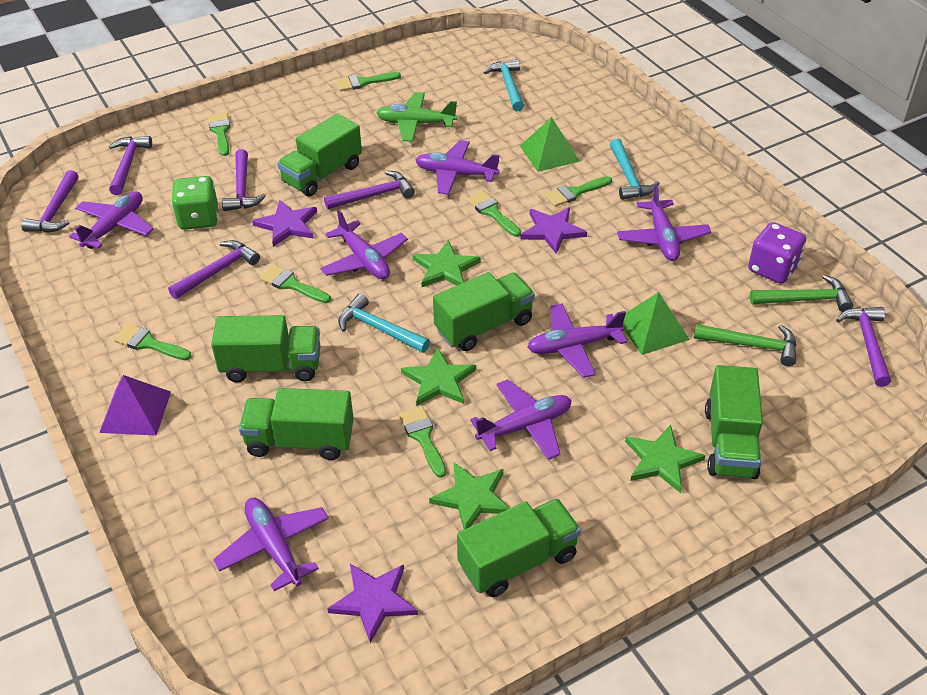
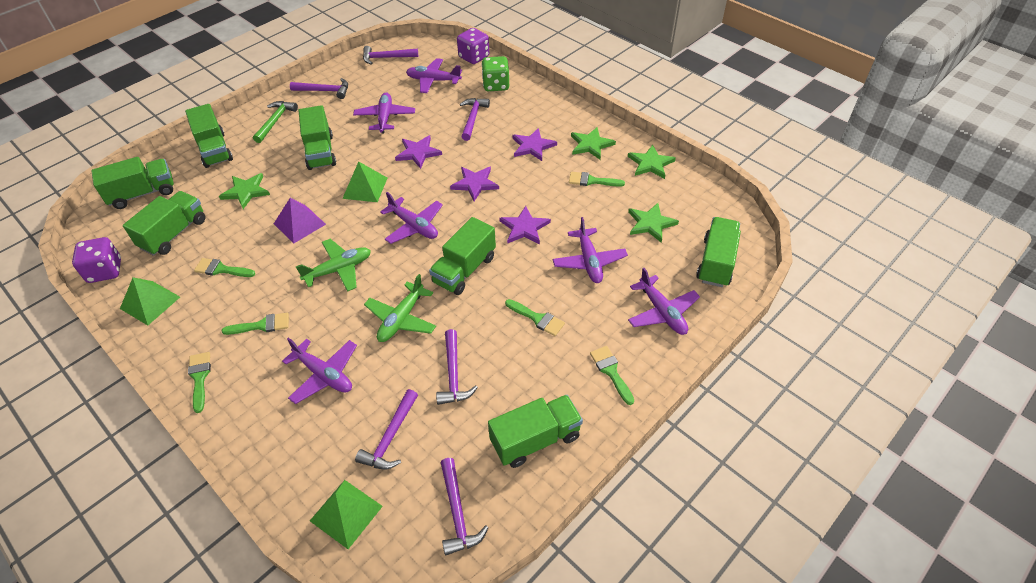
green brush: [114,324,192,360] [208,113,230,156] [260,265,331,303] [336,72,401,91] [399,406,446,478] [467,191,521,237] [544,176,612,207] = 7 -> [188,352,211,413] [194,258,255,277] [222,313,289,335] [505,299,565,336] [569,172,625,187] [590,346,634,405] = 6
green hammer: [694,324,797,366] [750,275,853,312] = 2 -> [253,101,298,143] = 1
green plane: [376,92,457,142] = 1 -> [296,239,371,292] [364,274,436,342] = 2
green pyramid: [520,117,580,172] [623,292,690,355] = 2 -> [120,277,180,325] [310,480,383,549] [342,162,387,202] = 3
green truck: [211,315,320,382] [239,388,354,460] [277,113,362,196] [433,272,535,351] [457,498,581,597] [705,365,763,479] = 6 -> [91,157,174,209] [123,191,206,256] [185,104,233,168] [299,105,336,170] [429,217,496,295] [488,395,583,468] [696,217,741,287] = 7
purple dice: [748,222,806,284] = 1 -> [72,237,121,283] [457,28,489,64] = 2
purple plane: [69,191,154,249] [213,498,329,591] [320,210,408,279] [415,140,499,195] [470,380,571,460] [527,304,627,378] [617,184,711,261] = 7 -> [282,338,357,404] [353,93,415,133] [380,192,443,244] [406,58,462,93] [553,217,628,283] [628,268,700,335] = 6
purple star: [252,200,317,247] [327,564,418,643] [520,207,587,254] = 3 -> [395,135,442,169] [450,167,499,201] [499,206,551,244] [512,128,557,161] = 4
turquoise hammer: [338,294,430,353] [484,59,524,112] [610,139,659,200] = 3 -> none = 0

